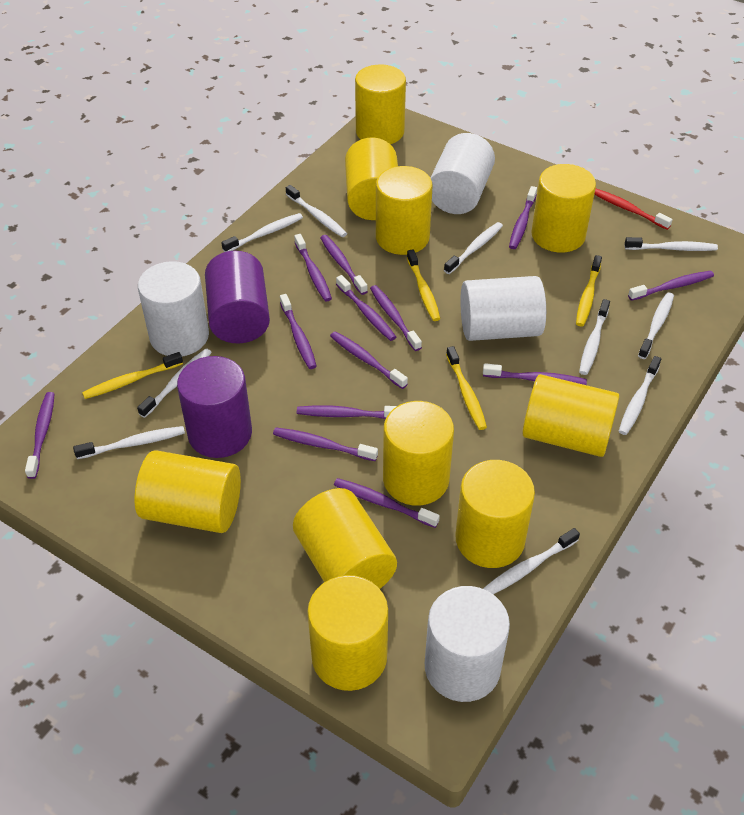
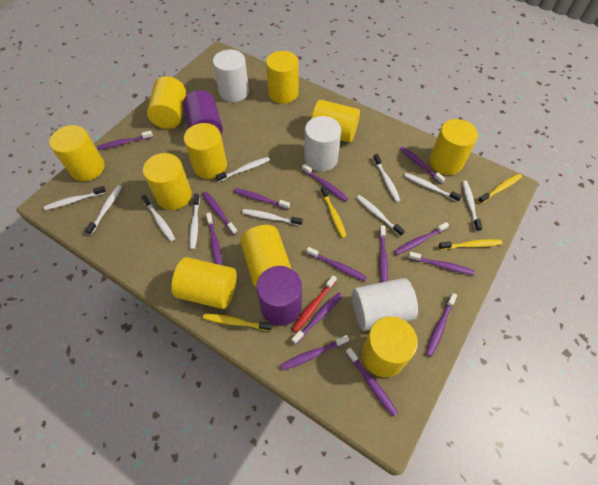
purple toothbrush: [25,392,55,479] [273,428,378,461] [280,294,317,369] [294,234,332,302] [297,405,397,419] [320,235,368,295] [330,331,408,389] [334,478,440,528] [336,275,396,341] [370,285,422,351] [483,363,587,385] [509,186,537,249] [628,271,714,301] = 13 -> [97,131,153,150] [202,191,238,235] [206,213,222,265] [234,188,290,210] [280,335,349,371] [292,293,343,345] [302,164,348,202] [306,247,367,281] [345,348,398,416] [379,225,388,282] [394,222,449,255] [400,147,445,184] [408,252,475,275] [426,293,457,357] = 14
white cylinder: [138,261,209,356] [425,586,510,702] [430,133,495,214] [460,276,546,341] = 4 -> [213,50,249,102] [304,116,341,172] [352,278,418,331] = 3

